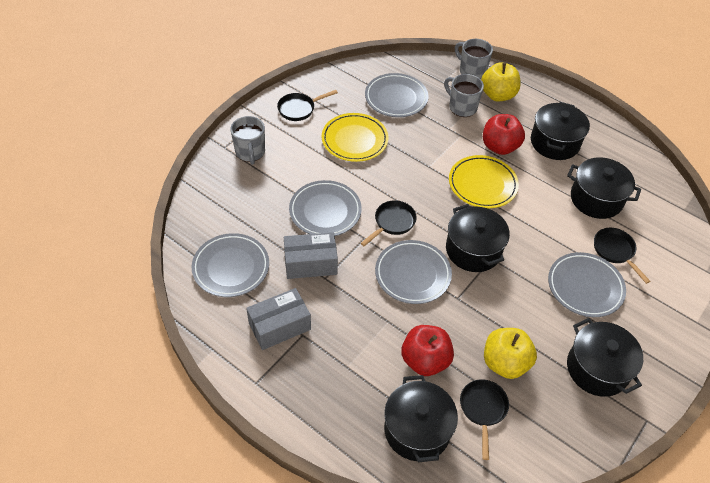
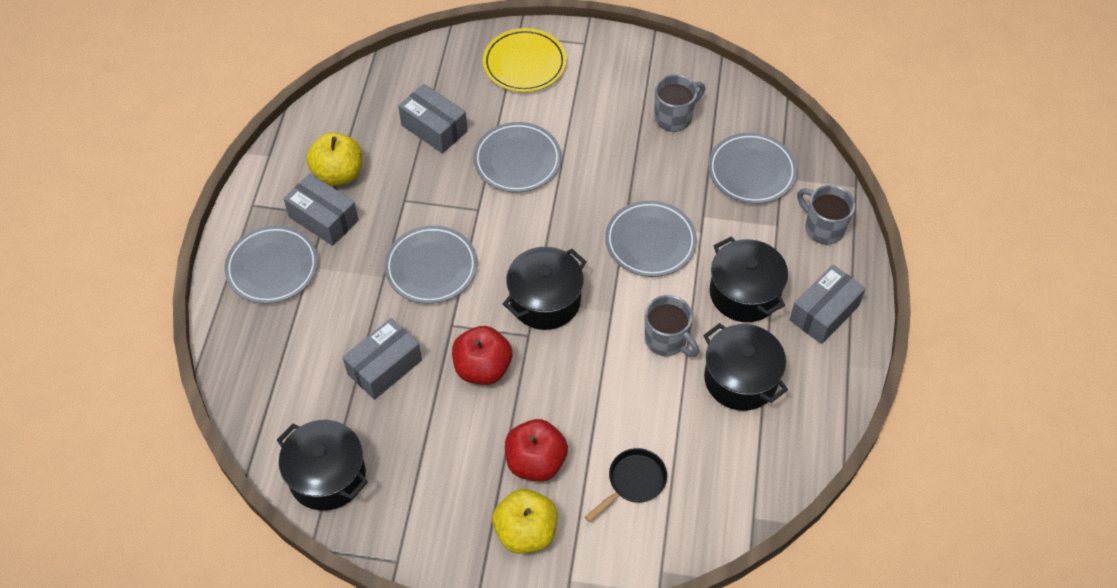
black pan: [277,90,338,121] [361,200,417,246] [460,379,509,460] [594,228,650,284] = 4 -> [585,448,667,522] = 1
black pot: [384,375,458,462] [446,204,510,272] [531,102,590,160] [567,157,641,219] [567,318,643,397] = 5 -> [277,420,368,511] [503,247,587,330] [703,323,788,411] [709,237,788,322] = 4
grey box: [246,288,311,350] [284,232,338,279] = 2 -> [283,173,359,246] [343,318,422,400] [398,84,468,154] [790,265,866,344] = 4
yellow plate: [322,113,388,162] [449,155,519,208] = 2 -> [483,28,566,92] = 1

